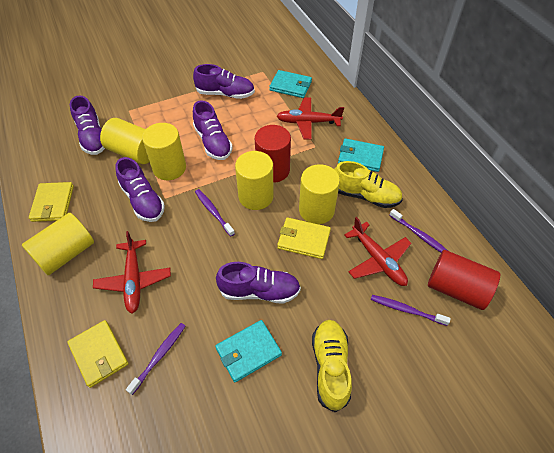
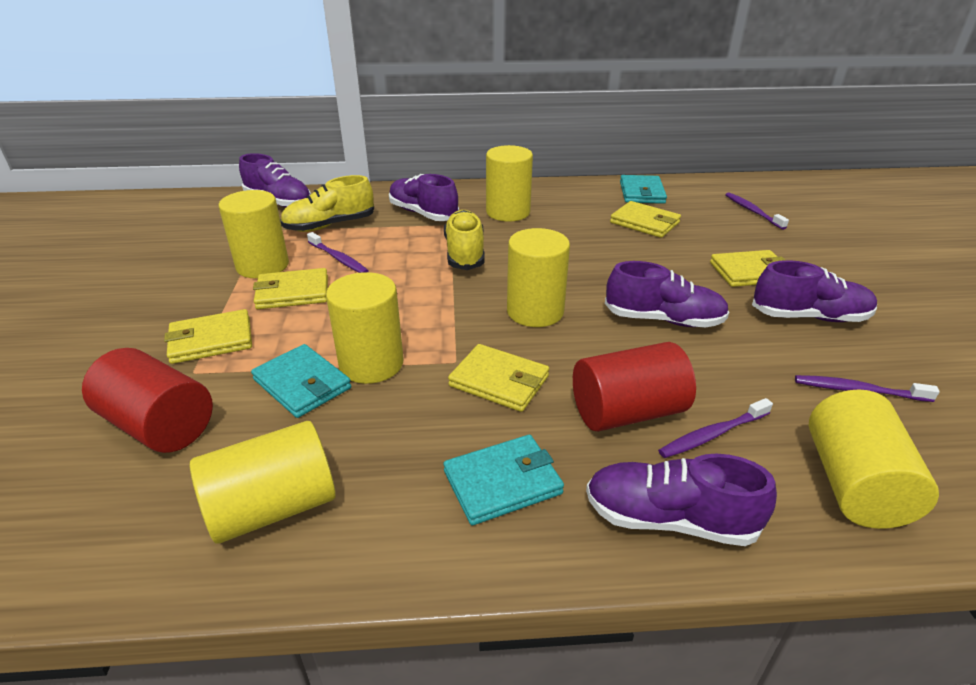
red plane: [93,231,171,313] [277,97,344,140] [344,217,411,286] = 3 -> none = 0
yellow cylinder: [22,213,94,275] [100,118,149,164] [142,123,186,180] [235,151,273,210] [299,164,340,224] = 5 -> [190,421,336,544] [219,190,289,278] [326,272,404,384] [486,145,533,222] [507,228,570,327] [809,389,939,529] = 6
yellow wallet: [29,182,74,222] [67,320,129,388] [277,218,331,259] = 3 -> [164,309,252,364] [253,268,328,309] [448,344,549,412] [610,201,681,238] [710,250,785,287] = 5

